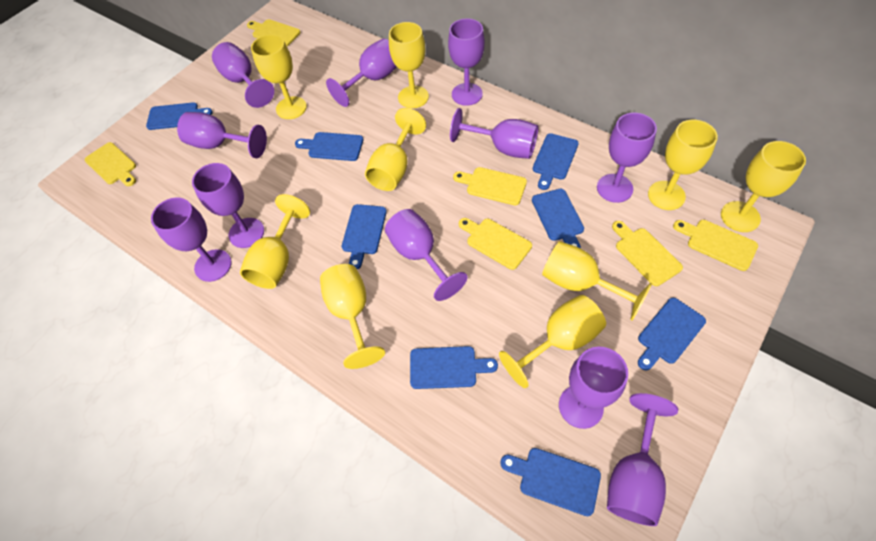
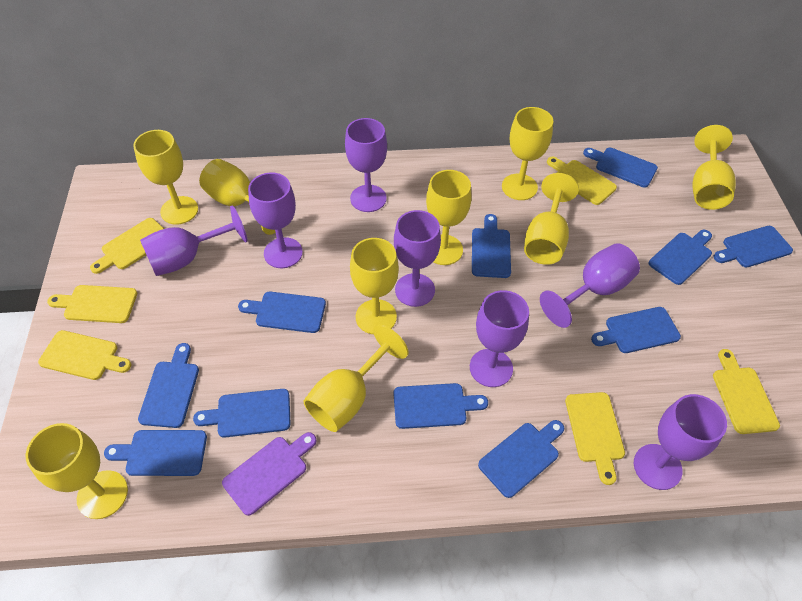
blue cutting board: [146,102,213,130] [295,132,363,161] [342,204,387,269] [410,346,498,389] [500,448,601,516] [532,189,584,248] [533,133,579,190] [638,298,706,370] = 8 -> [104,430,207,476] [138,343,199,428] [193,389,291,438] [238,292,326,333] [393,383,488,429] [472,214,511,278] [478,420,564,498] [583,148,658,188] [591,307,681,353] [649,230,712,285] [714,226,793,268] = 11
purple cutting board: none = 0 -> [222,432,317,516] = 1
purple goblet: [151,198,232,282] [177,112,267,158] [192,163,264,248] [212,42,274,108] [326,39,397,107] [385,209,468,301] [448,18,485,106] [450,108,538,159] [559,347,628,429] [597,113,657,203] [607,393,678,526] = 11 -> [140,206,248,276] [248,173,303,268] [345,118,387,212] [394,210,441,307] [470,290,529,387] [540,243,640,328] [634,394,727,490] = 7

